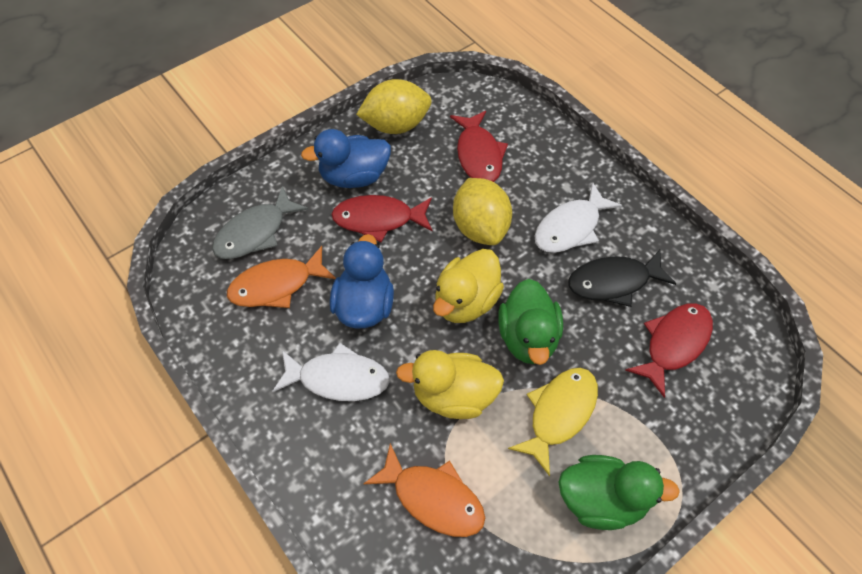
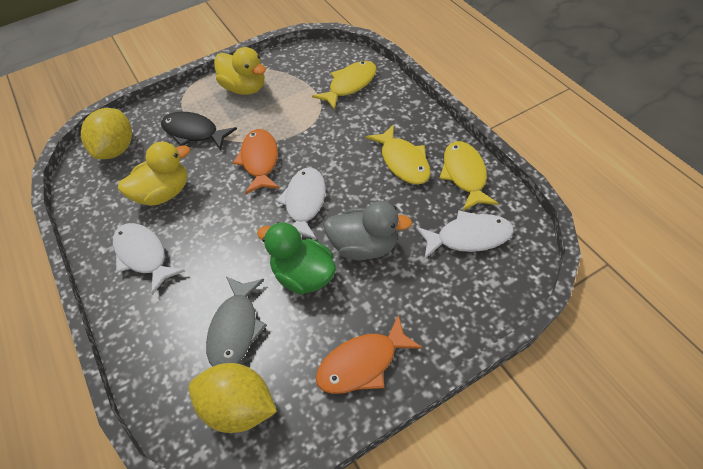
blue duck: [301,129,391,188] [330,234,394,328] = 2 -> none = 0
green duck: [498,279,563,365] [558,455,680,530] = 2 -> [257,222,336,295] = 1
grey duck: none = 0 -> [324,201,412,260] = 1
red fish: [331,195,432,242] [450,111,508,182] [625,303,713,398] = 3 -> none = 0
white fish: [272,343,390,401] [535,182,623,253] = 2 -> [113,223,185,295] [276,167,326,240] [416,210,514,259] = 3
yellow fish: [508,368,598,476] = 1 -> [312,61,377,110] [366,124,431,185] [439,141,499,211] = 3

